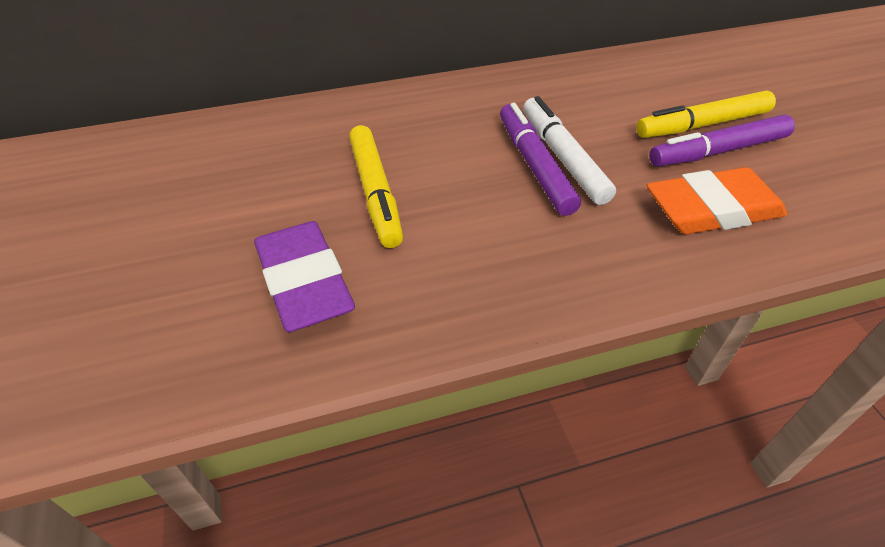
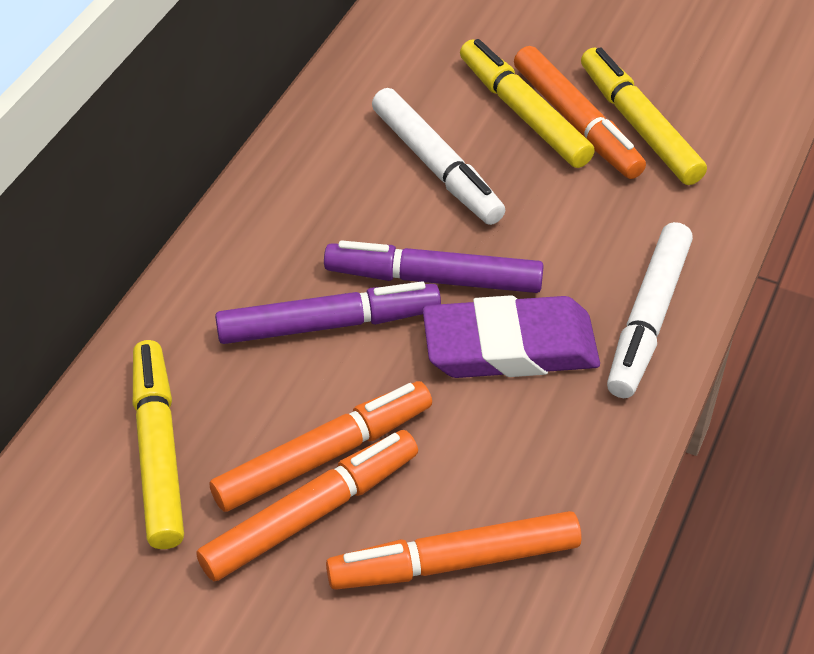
orange eraser: [646,167,787,234] = 1 -> none = 0
orange marker: none = 0 -> [196,430,418,581] [210,381,432,512] [326,511,582,590] [514,46,646,179] = 4
white marker: [523,96,616,205] = 1 -> [372,88,505,225] [607,222,693,398] = 2
yellow marker: [349,125,403,248] [636,91,776,138] = 2 -> [133,340,184,549] [460,39,595,168] [581,47,707,185] = 3

